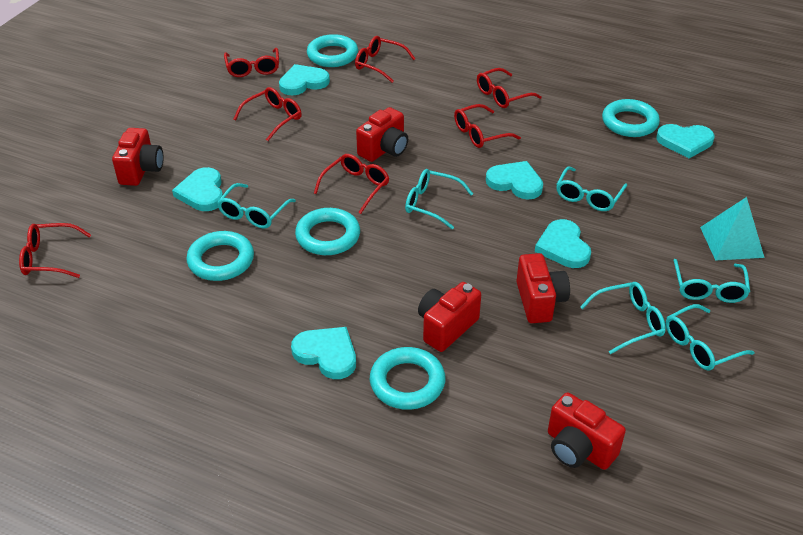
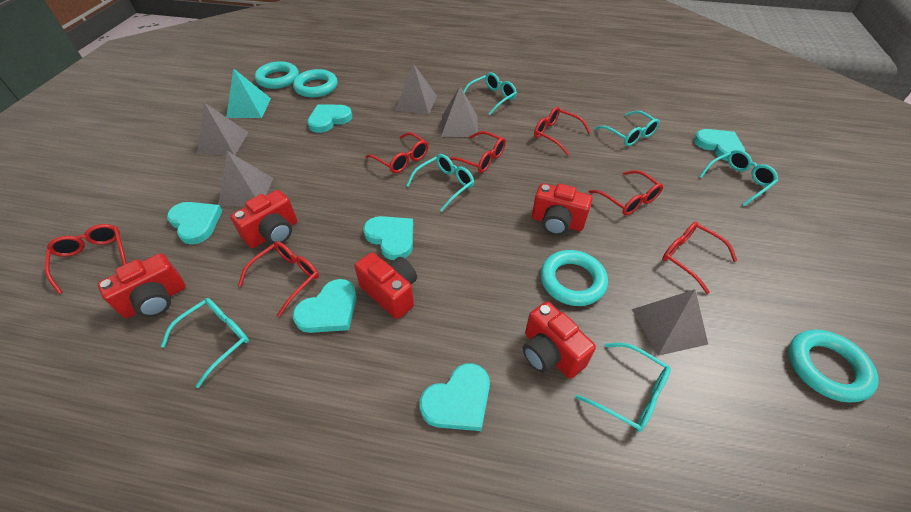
grey pyramid: none = 0 -> [197,103,249,155] [218,151,273,206] [395,63,437,115] [441,87,478,137] [632,289,708,356] = 5
turquoise ring: [186,231,254,281] [295,208,360,255] [307,34,358,67] [370,347,445,410] [602,99,660,137] = 5 -> [254,61,299,89] [293,69,338,97] [540,250,608,306] [788,330,879,403] = 4

